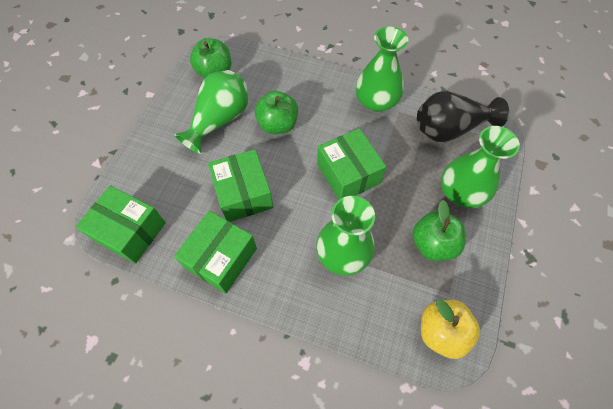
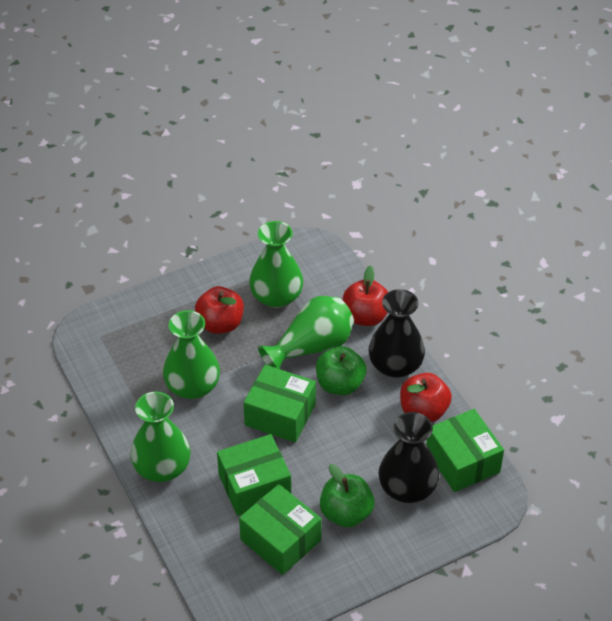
black vase: [417,91,509,142] = 1 -> [369,289,425,378] [379,412,439,503] = 2
green apple: [190,38,231,78] [255,91,298,134] [413,200,466,261] = 3 -> [316,346,367,395] [320,464,375,528] = 2
red apple: none = 0 -> [195,286,244,334] [343,265,388,326] [400,373,452,422] = 3
yellow apple: [421,299,480,359] = 1 -> none = 0

